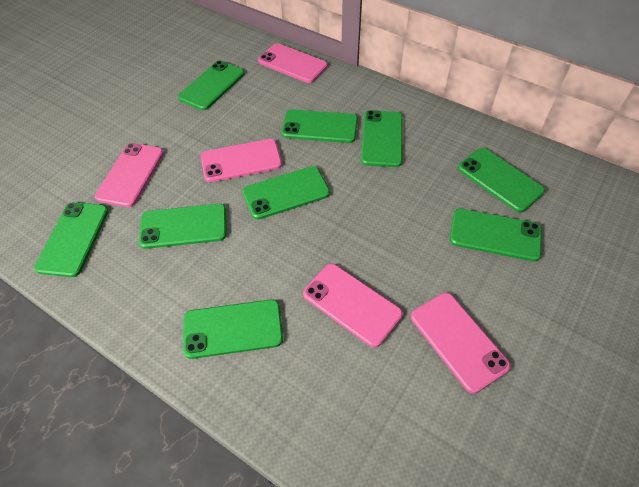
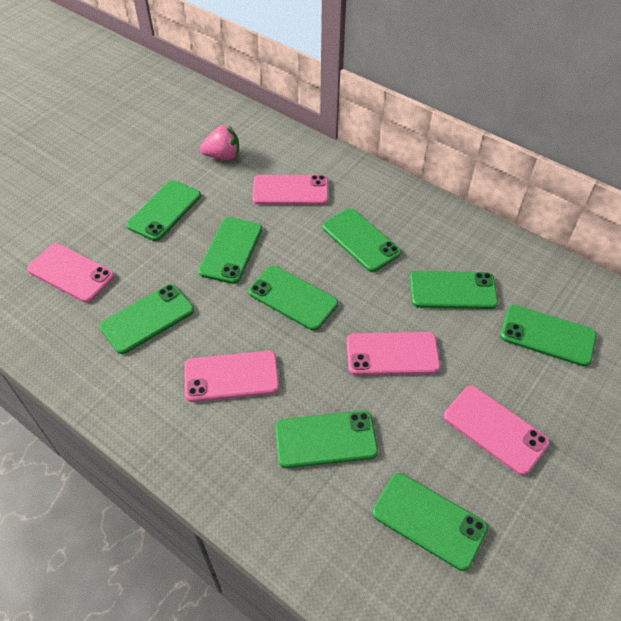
pink strawberry: none = 0 -> [200,126,239,160] = 1

